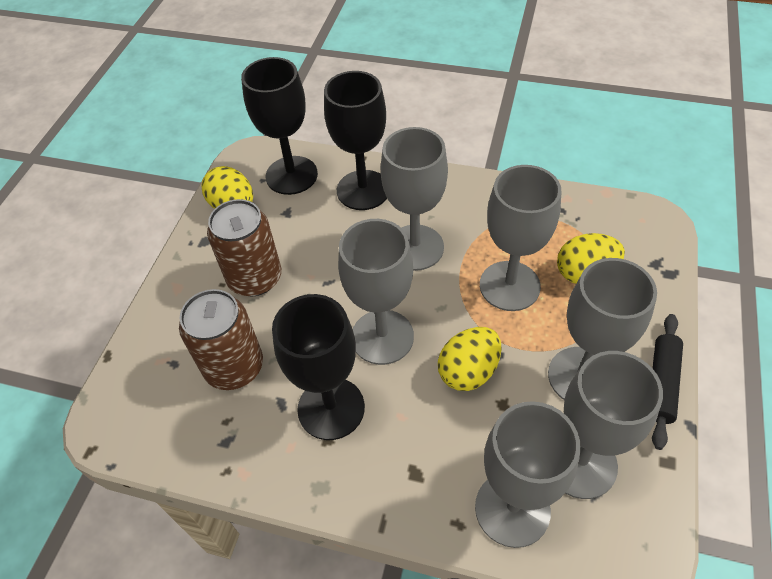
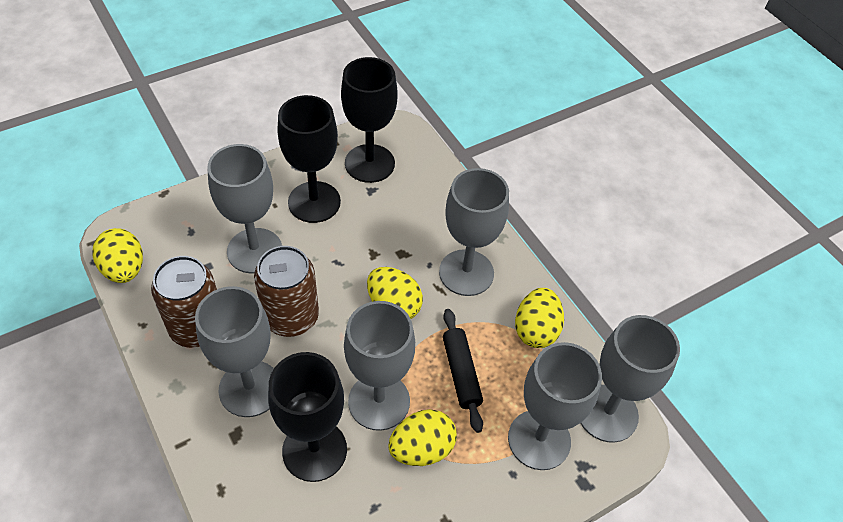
yellow egg: [201,166,253,209] [438,327,501,391] [557,233,625,284] = 3 -> [92,228,143,283] [367,267,423,319] [388,409,457,466] [515,288,564,348] = 4

